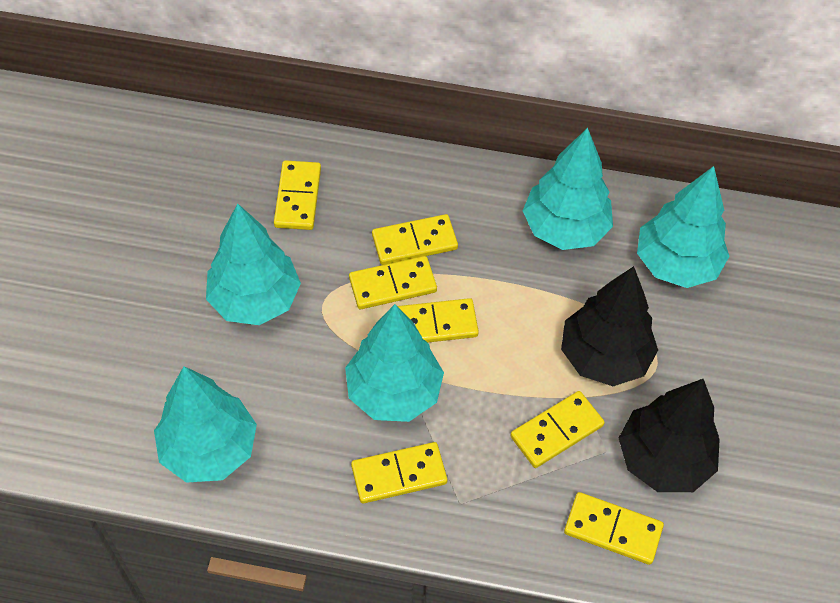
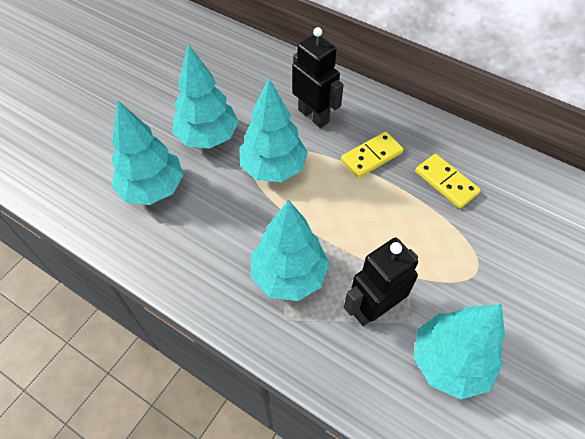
black robot: none = 0 -> [292,27,344,128] [344,238,418,326] = 2
black tree: [561,266,658,386] [619,379,720,492] = 2 -> none = 0
yellow domino: [274,160,321,230] [349,256,437,309] [351,442,447,504] [372,214,458,265] [398,298,479,343] [510,391,605,468] [564,492,664,565] = 7 -> [341,132,404,178] [415,154,481,208] = 2

